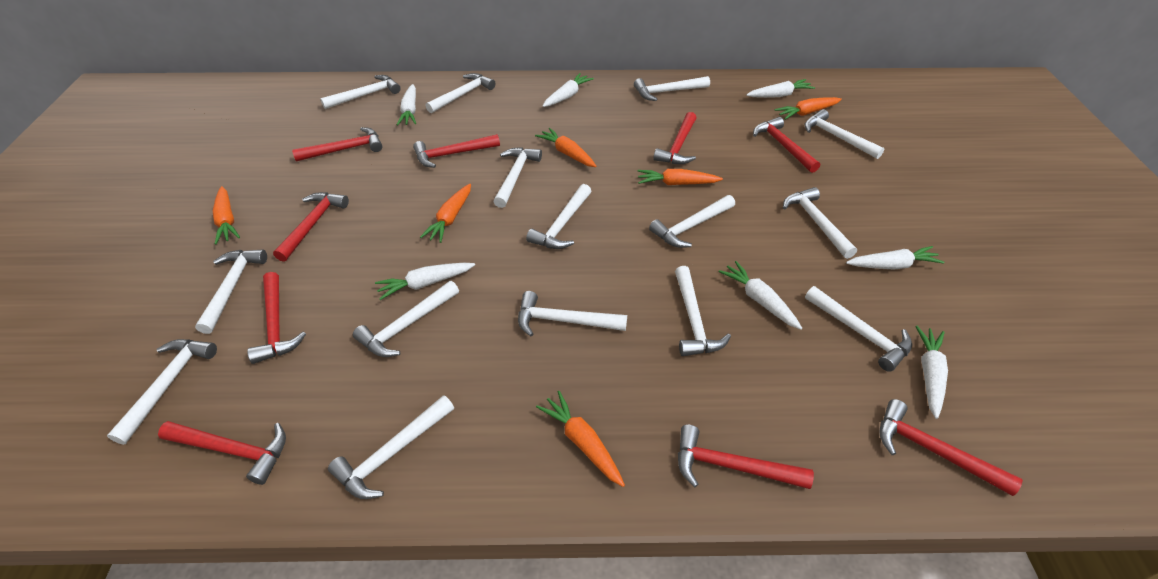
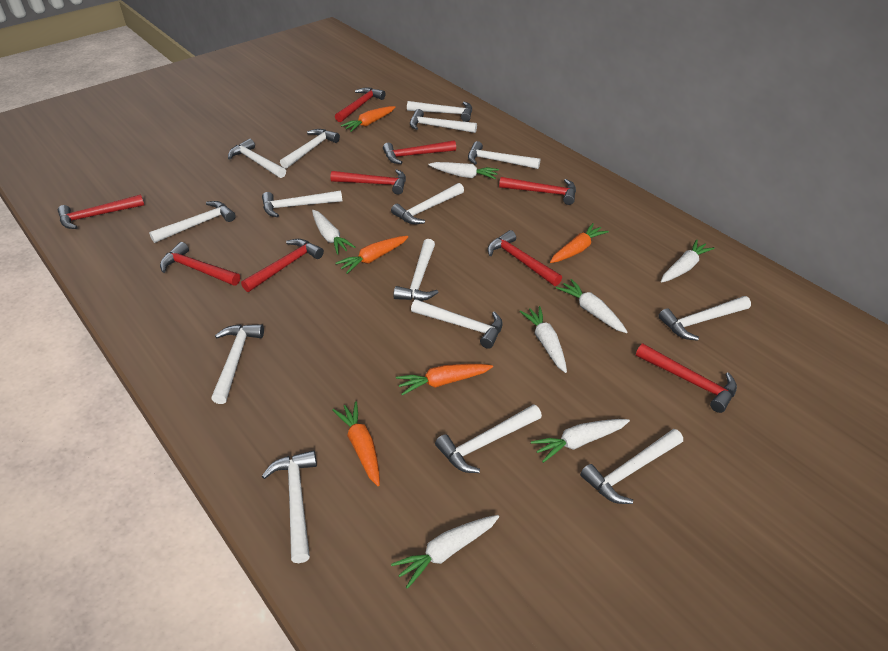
orange carrot: [213,186,240,245] [420,184,471,243] [535,128,596,167] [536,391,625,487] [638,169,723,185] [774,97,842,120] = 6 -> [332,401,380,486] [336,236,408,274] [341,106,395,132] [396,364,493,395] [550,223,609,263] = 5

